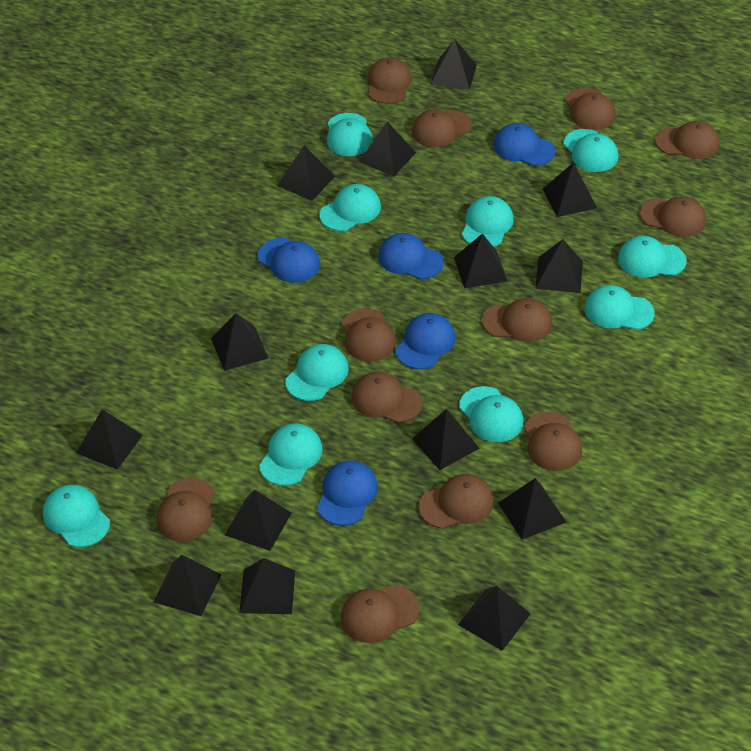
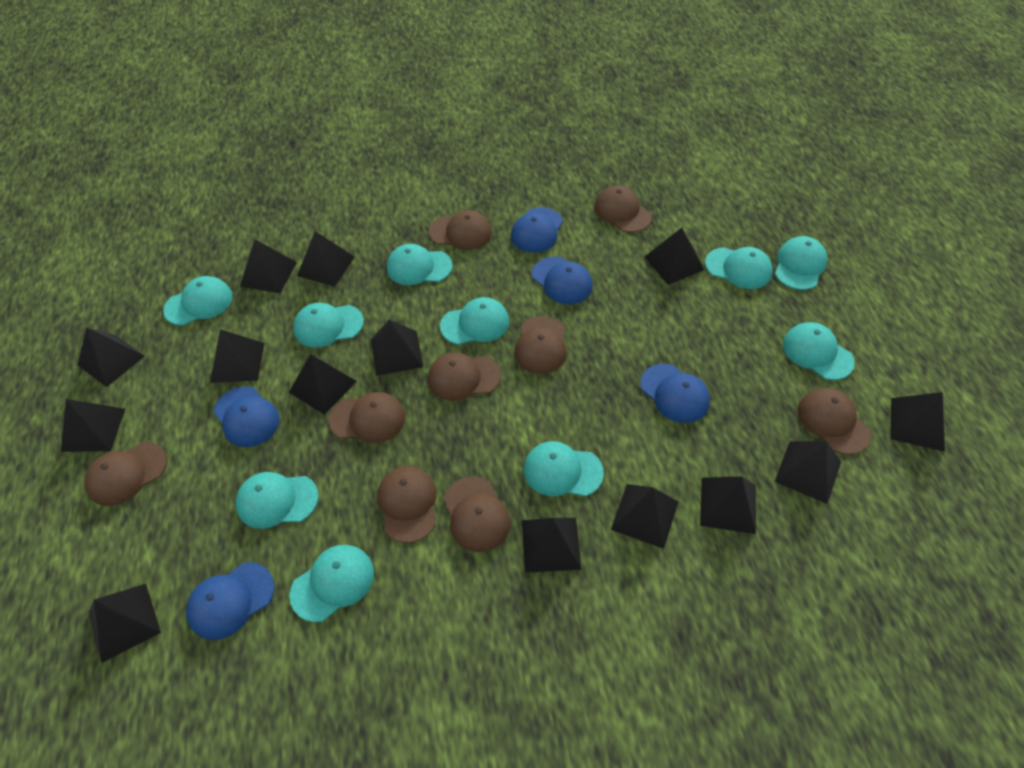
brown cap: [156,478,215,541] [341,585,420,643] [342,308,396,362] [352,372,423,423] [367,57,412,104] [412,109,472,147] [419,474,494,529] [482,298,552,342] [524,411,582,471] [565,88,616,130] [640,196,706,237] [655,121,719,159] = 12 -> [85,442,167,506] [329,392,405,443] [377,466,437,543] [428,353,501,401] [429,210,492,250] [444,477,511,552] [514,316,567,374] [594,185,652,233] [798,388,871,455] = 9

